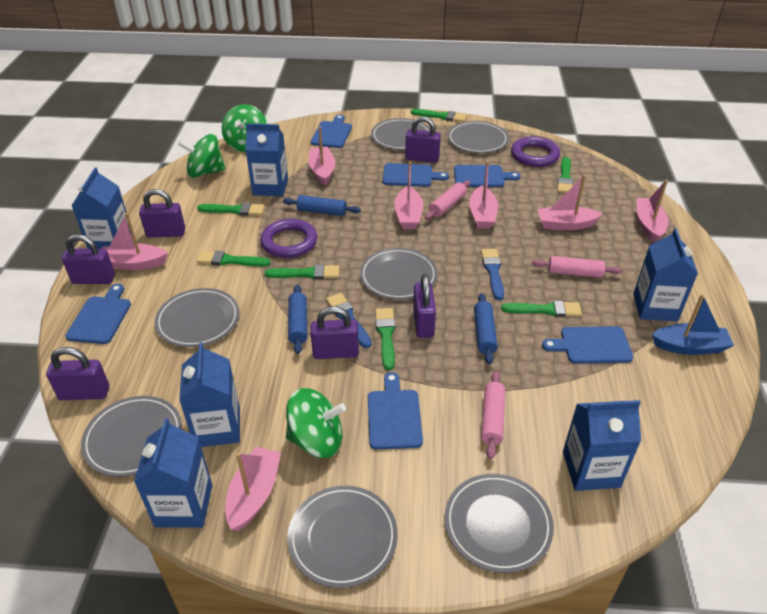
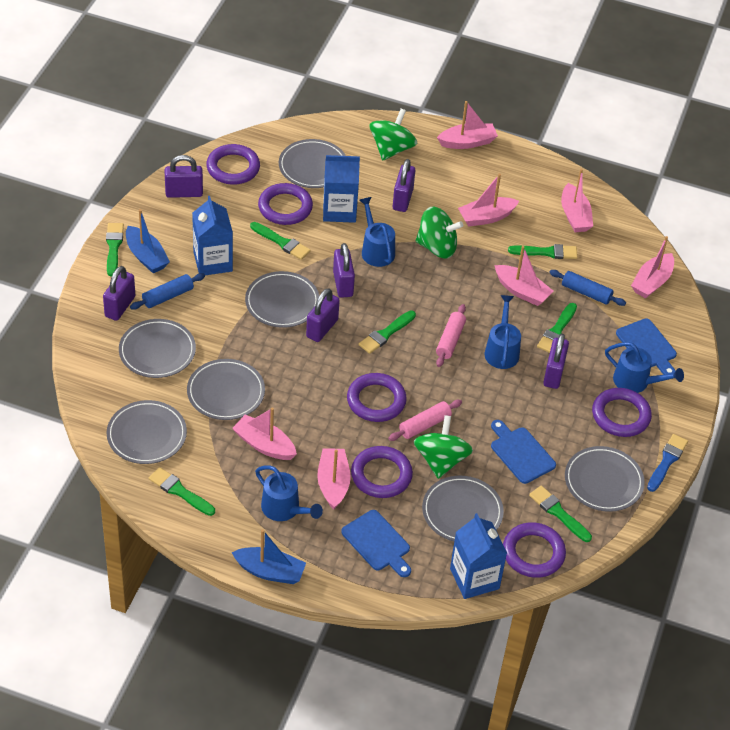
blue boat: [652,294,734,355] = 1 -> [126,209,170,273] [231,529,306,584] = 2
blue brush: [326,293,372,348] [481,249,504,300] = 2 -> [647,434,688,492] = 1
blue carton: [71,167,132,249] [134,418,212,528] [179,342,240,447] [245,123,288,196] [563,400,641,491] [633,228,698,321] = 6 -> [192,196,233,275] [323,155,360,223] [450,513,507,599] = 3
blue cutting board: [65,284,131,344] [311,115,352,148] [368,372,423,450] [382,163,449,187] [454,165,521,187] [542,326,633,364] = 6 -> [341,510,411,577] [491,420,556,484] [616,319,677,375] = 3
blue rolling pin: [283,195,361,216] [288,285,307,354] [474,293,498,364] = 3 -> [130,273,205,310] [549,270,626,306] = 2
blue watering can: none = 0 -> [255,466,323,521] [360,197,395,267] [484,295,521,369] [605,342,684,393] = 4
pink rolling pin: [425,181,470,220] [481,371,505,459] [532,256,622,278] = 3 -> [388,400,462,441] [436,304,466,367] = 2
purple ring: [261,219,317,258] [511,136,560,167] = 2 -> [206,144,260,185] [258,183,313,225] [347,373,407,422] [351,446,413,498] [503,522,566,578] [592,388,652,437] = 6

